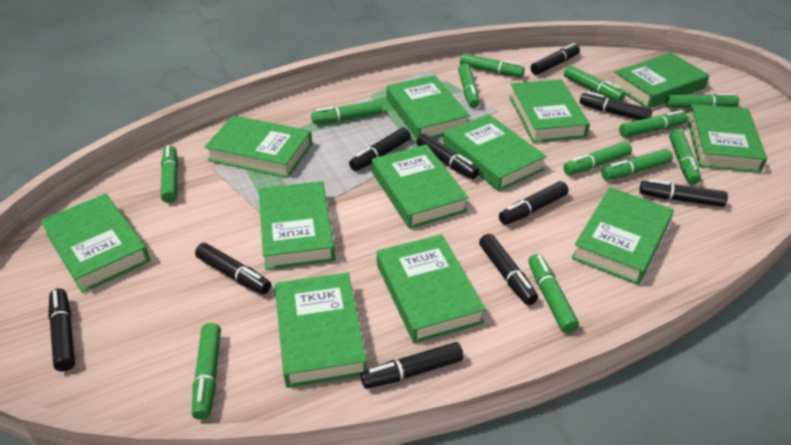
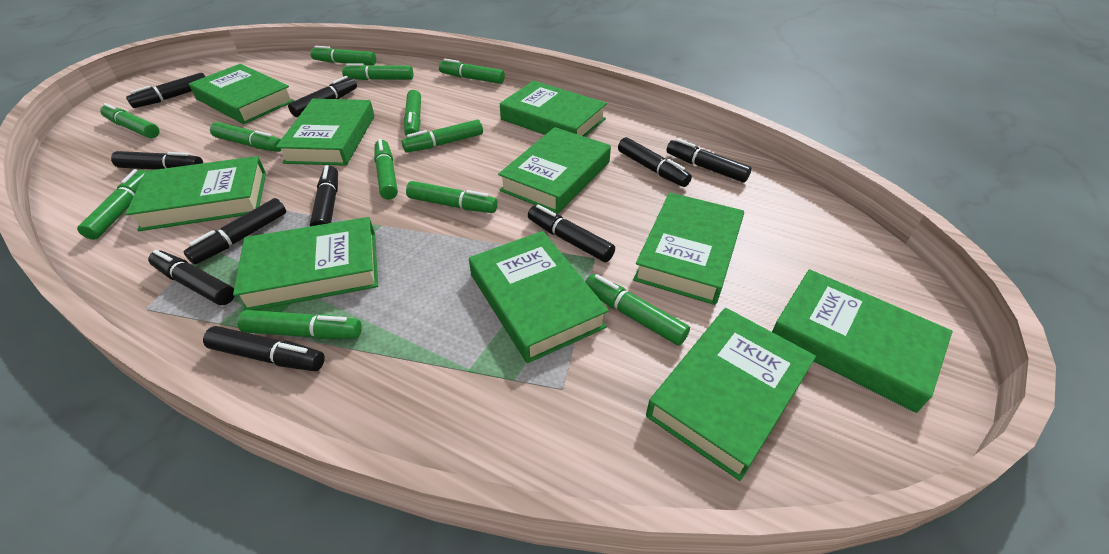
green book: [40,194,150,293] [205,115,312,178] [259,181,335,270] [275,272,367,388] [372,144,469,229] [377,234,486,344] [386,75,470,139] [443,114,547,191] [509,79,590,143] [571,187,674,285] [613,53,709,108] [687,104,767,173] = 12 -> [126,156,266,231] [189,64,294,124] [233,217,378,311] [276,99,375,166] [469,231,609,363] [498,127,611,214] [500,81,607,137] [633,192,744,305] [646,308,816,481] [772,269,953,413] = 10

